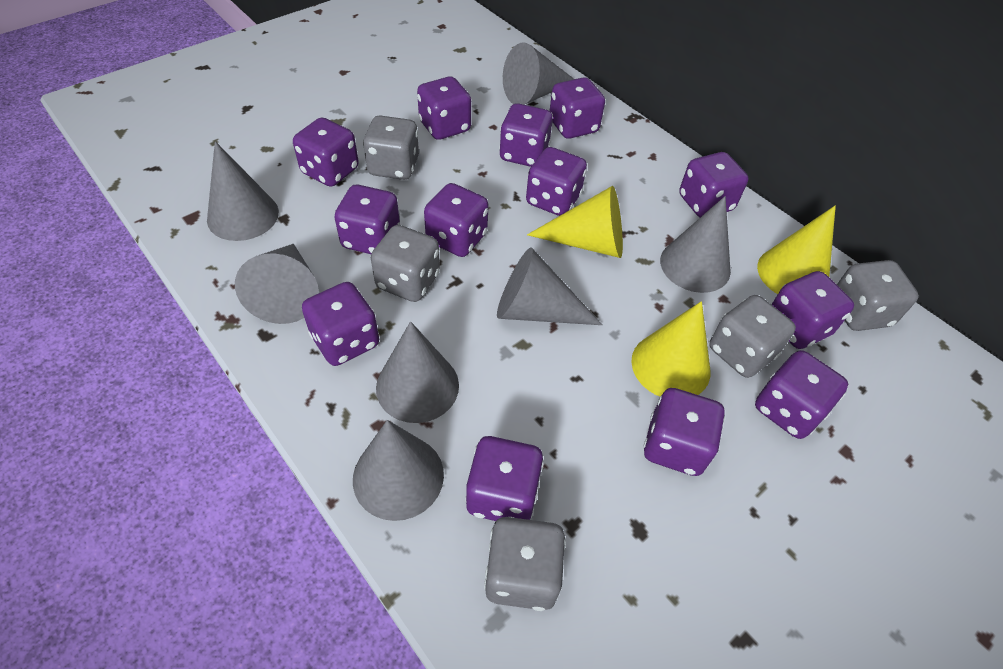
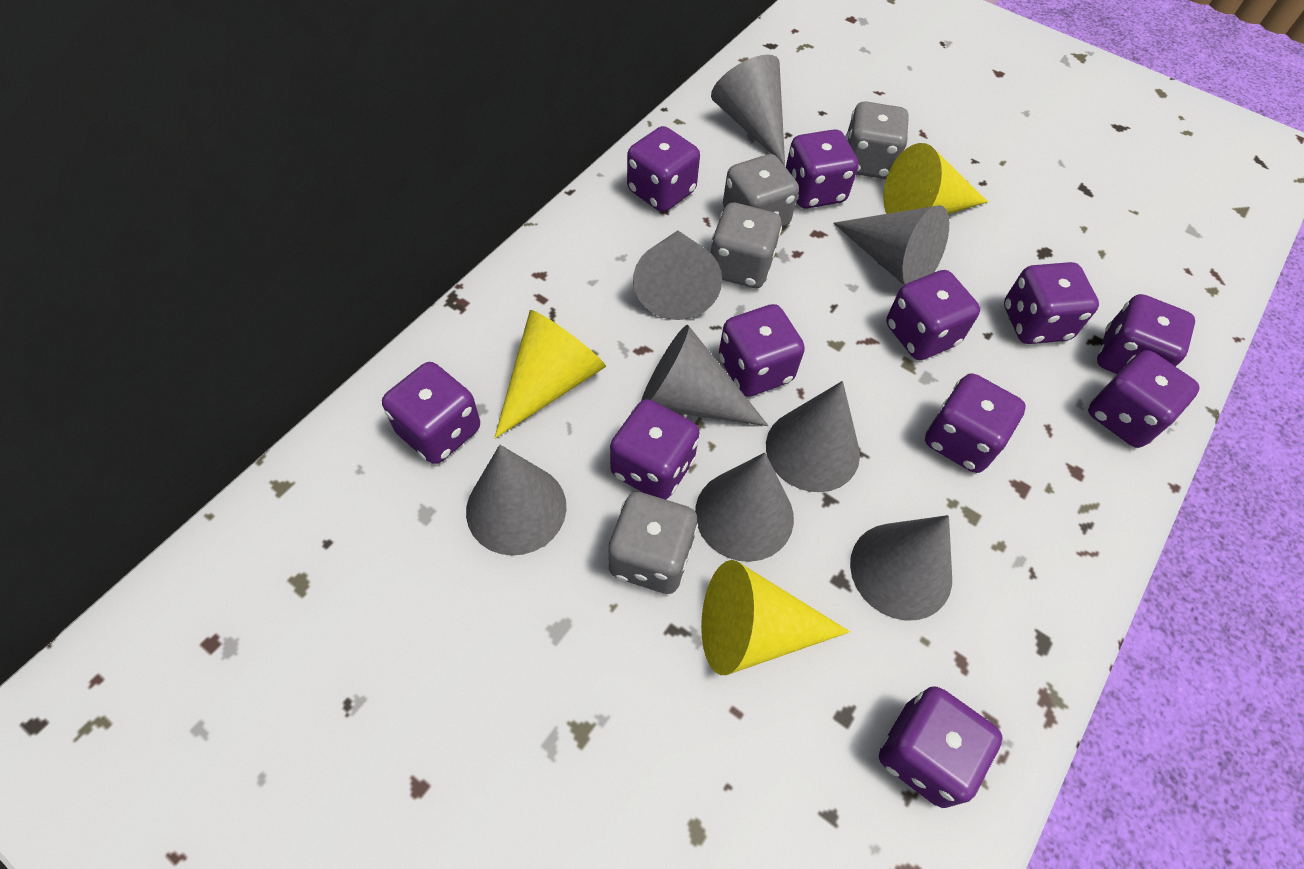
grey cone: [207,141,279,241] [235,244,319,324] [353,420,444,521] [376,321,459,423] [497,247,602,325] [503,43,574,105] [660,196,731,293] = 7 -> [466,445,566,556] [633,231,722,320] [641,325,769,426] [695,452,794,562] [711,55,785,166] [766,381,860,492] [833,205,949,285] [850,515,952,621] = 8
grey dice: [363,115,419,180] [371,225,440,302] [484,517,566,611] [709,295,796,378] [837,260,919,331] = 5 -> [608,492,698,594] [711,203,782,288] [723,154,799,227] [845,101,909,179] = 4
purple dice: [293,117,359,187] [302,282,379,366] [334,185,400,254] [417,76,471,140] [424,183,489,257] [465,436,544,521] [499,103,553,167] [526,147,587,216] [550,77,605,139] [643,388,725,476] [679,152,748,217] [755,350,848,439] [771,271,854,349] = 13 -> [382,362,480,464] [610,399,700,500] [627,126,700,212] [719,304,805,397] [786,129,858,209] [879,687,1003,808] [886,270,980,360] [925,373,1026,473] [1004,262,1099,344] [1088,350,1200,448] [1097,294,1195,374] = 11

